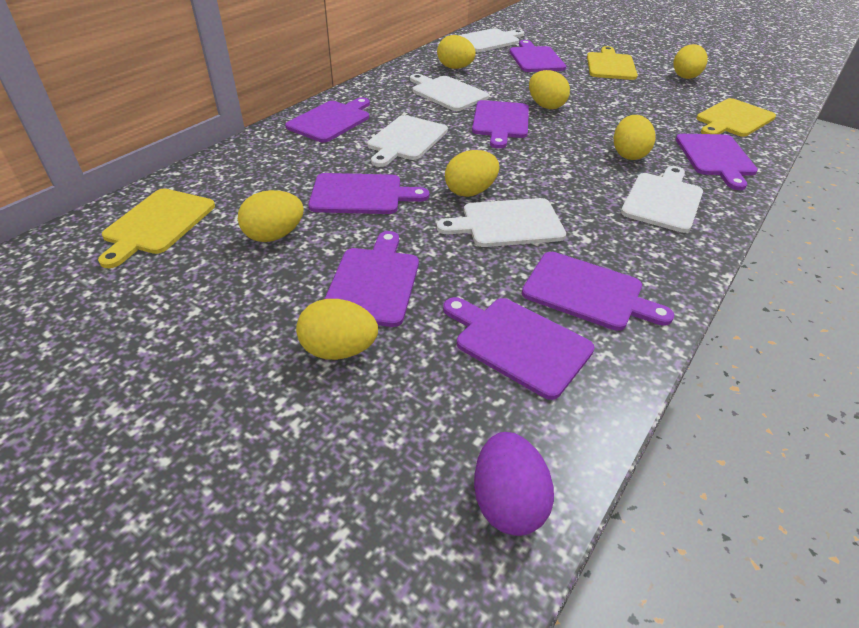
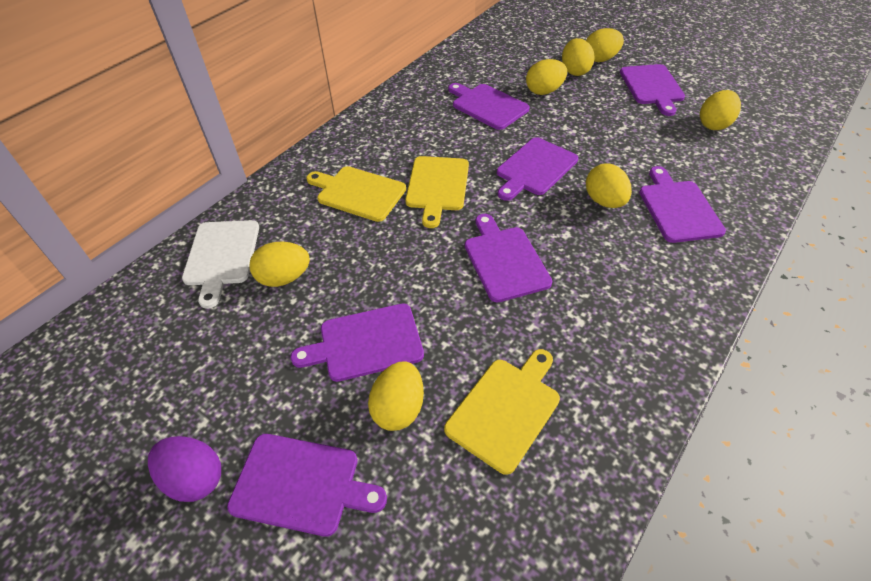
purple cutting board: [285,97,370,142] [309,173,429,214] [325,231,419,327] [443,297,594,400] [472,100,529,149] [509,40,566,72] [522,252,674,331] [676,134,758,190] = 8 -> [227,434,387,537] [291,303,424,382] [448,83,530,130] [465,214,552,302] [497,137,578,201] [620,64,685,116] [639,166,726,243] = 7
white cutting board: [367,115,448,167] [410,74,489,111] [437,198,566,247] [459,28,524,52] [621,166,703,233] = 5 -> [182,220,259,309] = 1

